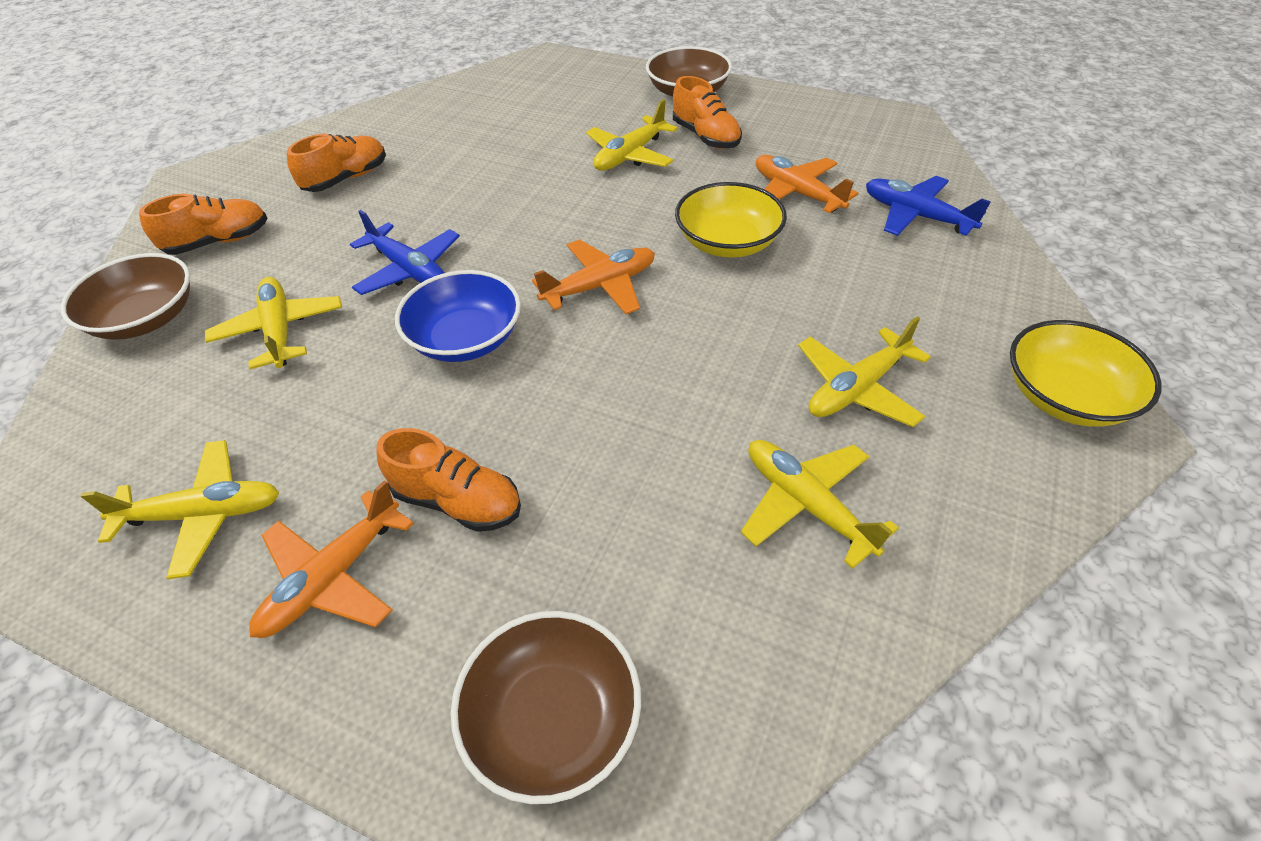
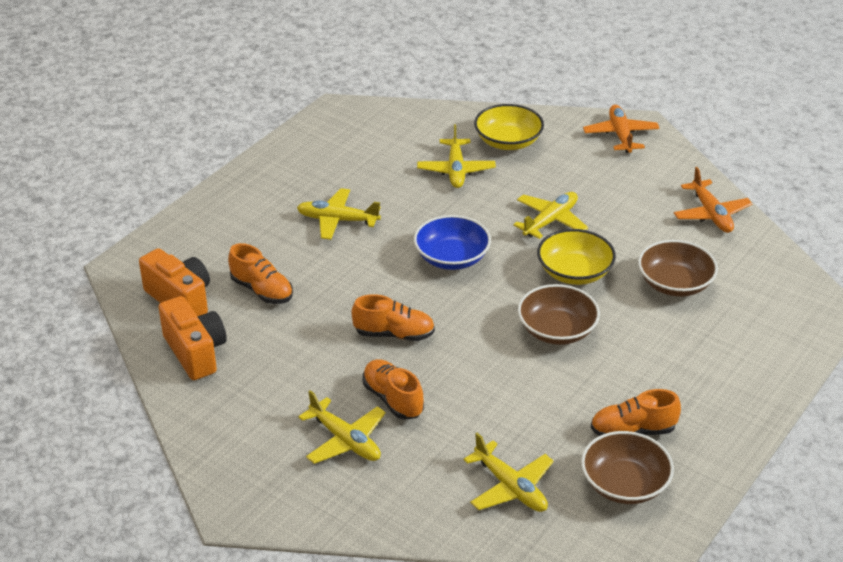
blue plane: [350,210,460,295] [866,176,991,236] = 2 -> none = 0
orange camera: none = 0 -> [139,248,210,316] [159,296,227,380] = 2
orange plane: [249,480,414,638] [532,240,655,314] [756,155,858,213] = 3 -> [583,105,660,153] [674,167,752,233] = 2

